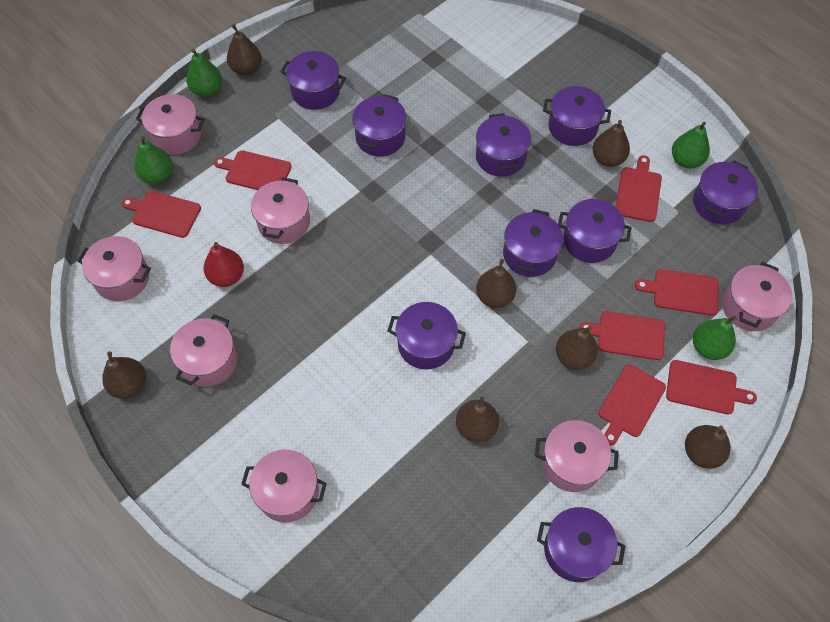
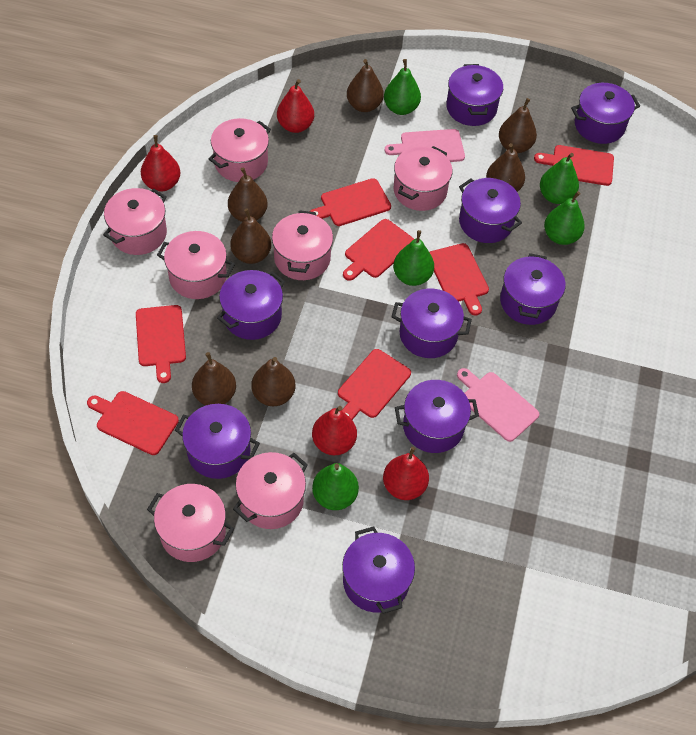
green pear: [134,136,173,184] [186,49,222,97] [672,122,710,168] [693,316,737,360] = 4 -> [312,463,359,510] [384,59,421,115] [393,230,434,286] [540,153,579,204] [544,191,585,245] = 5
pink cutting board: none = 0 -> [385,129,465,162] [457,368,539,442] = 2
red pear: [204,242,244,287] = 1 -> [141,135,180,192] [277,79,314,133] [312,406,357,455] [383,447,429,500] = 4

